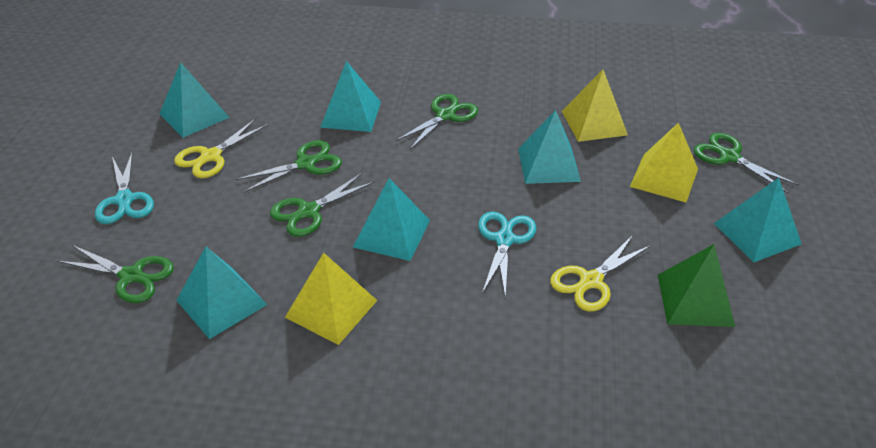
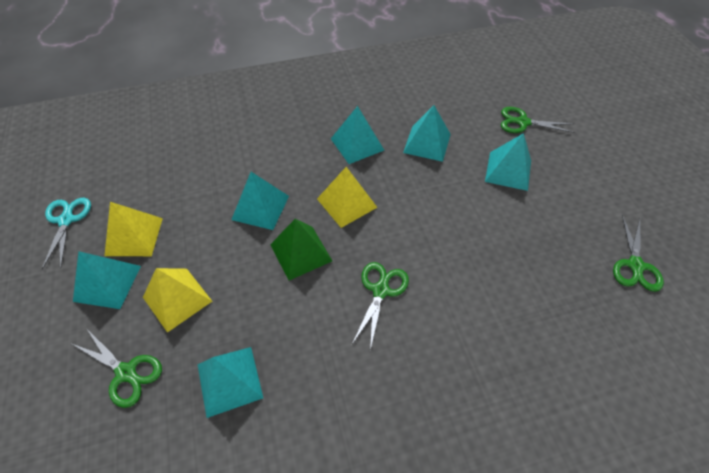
green scissors: [57,245,174,303] [235,140,342,193] [270,173,375,237] [395,94,478,150] [694,133,799,194] = 5 -> [72,328,162,408] [352,262,409,350] [501,107,575,133] [613,215,664,292] = 4
turquoise scissors: [95,153,154,224] [478,212,536,298] = 2 -> [42,198,91,269] = 1
yellow scissors: [174,118,269,178] [550,235,651,312] = 2 -> none = 0

